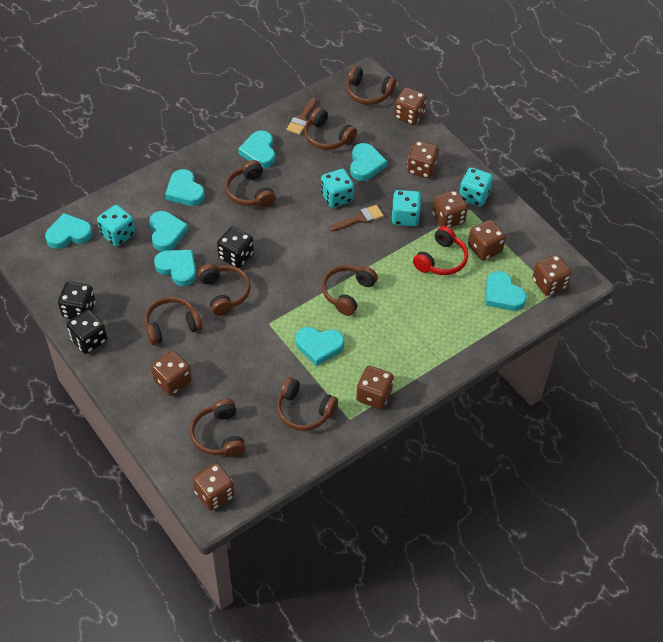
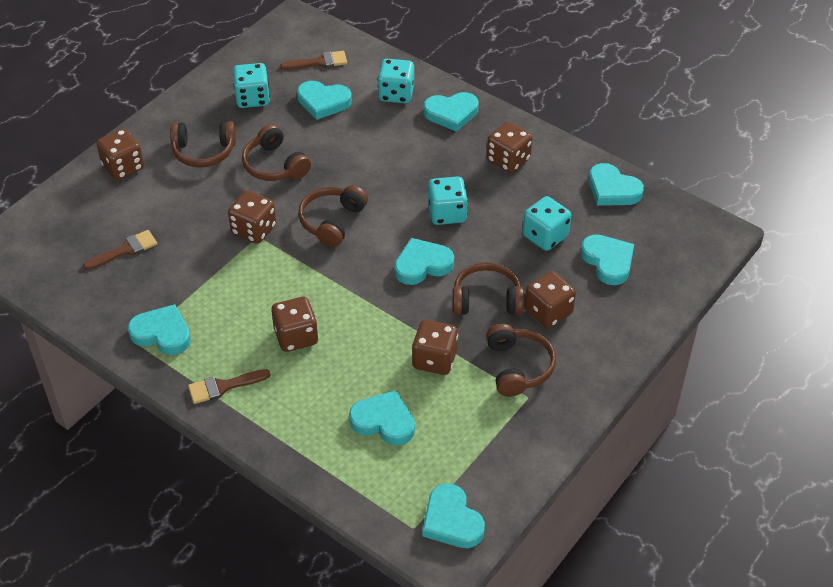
black dice: [58,281,95,319] [67,310,107,354] [217,226,254,268] = 3 -> none = 0
brown brush: [286,97,317,135] [330,205,384,231] = 2 -> [83,230,157,270] [188,369,271,404] [280,51,347,70] = 3
brown dice: [151,350,192,396] [193,463,235,511] [356,366,394,409] [394,87,427,125] [407,141,439,178] [432,190,468,228] [468,220,506,261] [532,254,572,296] = 8 -> [96,129,144,180] [228,190,276,244] [271,297,318,352] [412,320,458,375] [487,121,532,173] [524,271,576,328] = 6
brown headphones: [144,297,202,345] [190,399,246,457] [198,264,251,316] [225,160,276,208] [277,377,338,431] [304,107,357,150] [322,265,378,316] [346,66,396,105] = 8 -> [170,121,236,167] [242,124,311,181] [298,185,368,247] [452,262,524,315] [486,324,556,397] = 5
red headphones: [413,226,468,275] = 1 -> none = 0

